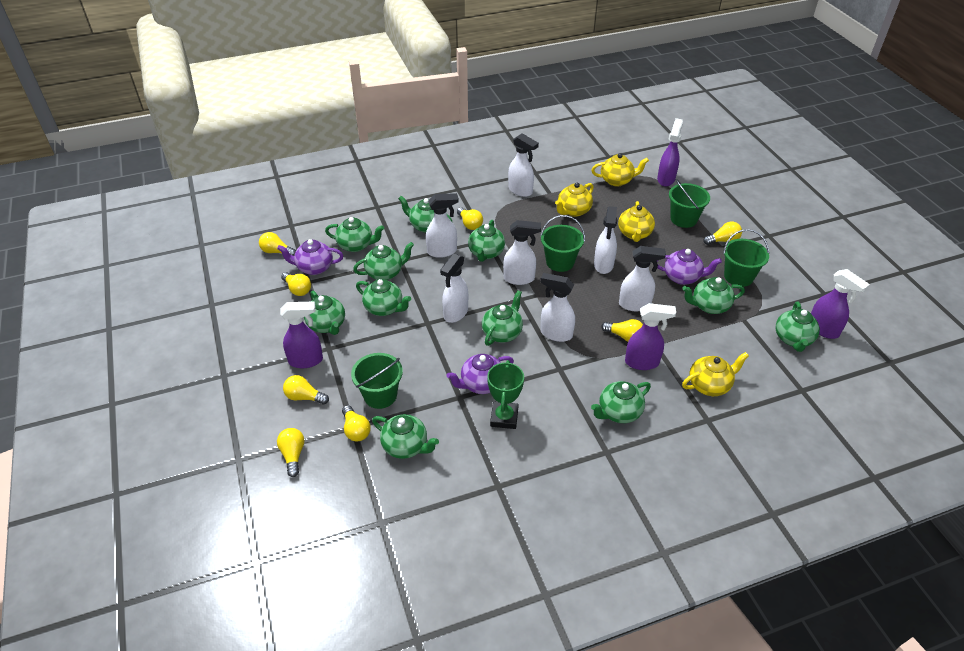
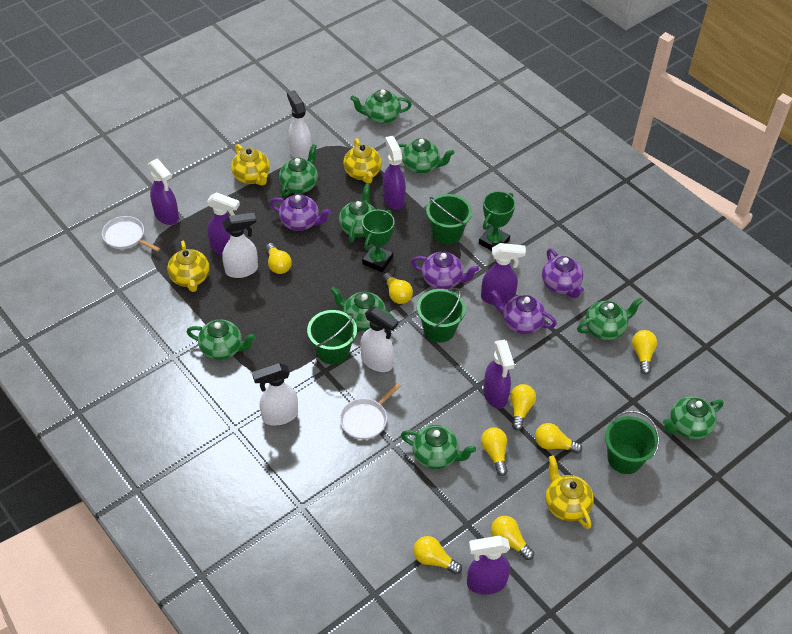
green teapot: [304,291,345,335] [325,217,384,252] [353,242,414,280] [356,279,411,316] [372,414,439,459] [398,196,453,233] [468,220,505,262] [482,290,523,346] [591,381,651,423] [682,277,745,314] [776,302,820,352] = 11 -> [187,319,256,360] [279,144,318,197] [330,286,394,331] [339,184,376,242] [350,89,412,124] [398,138,454,174] [401,425,476,469] [577,298,643,340] [663,396,724,439] = 9
green trophy: [487,360,524,429] = 1 -> [362,210,395,272] [479,191,515,251] = 2
purple spray bottle: [280,302,323,368] [625,303,676,370] [657,118,683,187] [811,269,870,339] = 4 -> [148,158,179,225] [207,192,240,255] [383,136,406,210] [467,536,510,595] [481,243,526,305] [483,340,514,409] = 6
purple teapot: [277,239,343,275] [447,354,514,394] [657,249,722,285] = 3 -> [270,194,331,231] [411,252,479,289] [491,290,557,334] [542,248,584,298] = 4
white pan: none = 0 -> [102,216,160,252] [340,383,401,440] = 2
white spray bottle: [426,193,459,258] [440,253,468,323] [503,220,541,285] [508,133,539,197] [540,273,575,342] [594,206,617,274] [619,246,666,311] = 7 -> [222,213,258,278] [252,363,298,426] [287,90,312,160] [360,306,398,372] = 4

